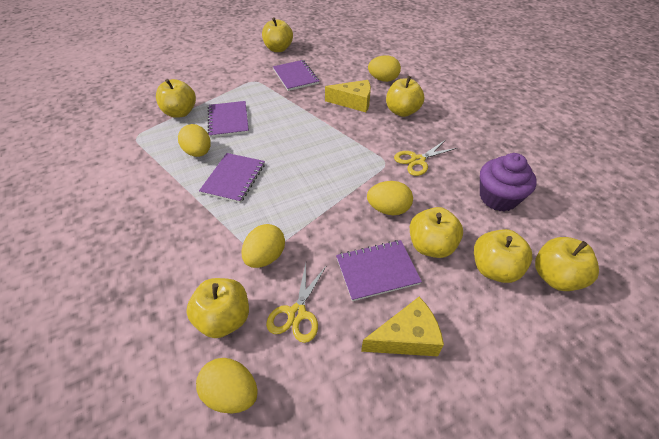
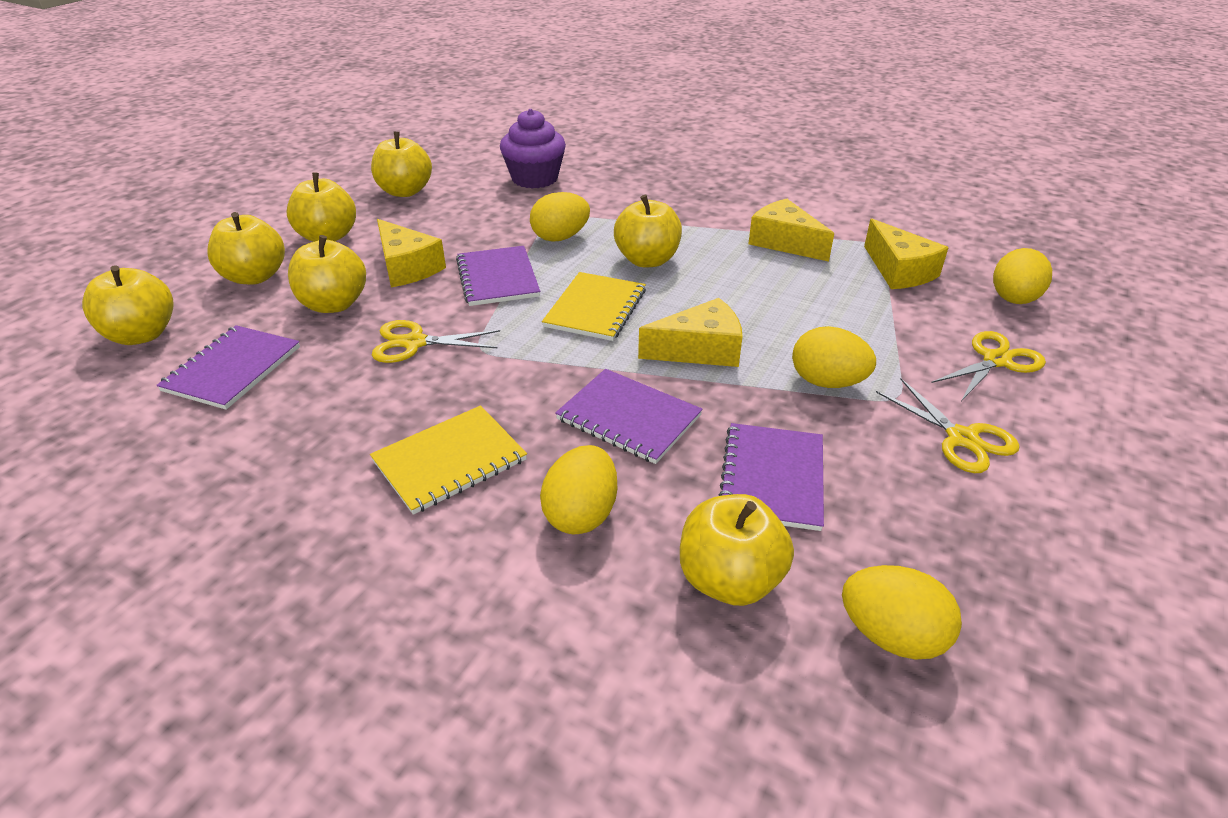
yellow cheese: [325,80,371,112] [361,297,444,356] = 2 -> [377,219,446,287] [638,298,743,367] [748,199,834,262] [864,219,949,289] = 4
yellow notebook: none = 0 -> [370,406,527,515] [542,272,646,341] = 2
yellow scissors: [266,263,327,343] [394,140,457,176] = 2 -> [372,320,500,363] [876,378,1020,473] [931,331,1046,401] = 3

